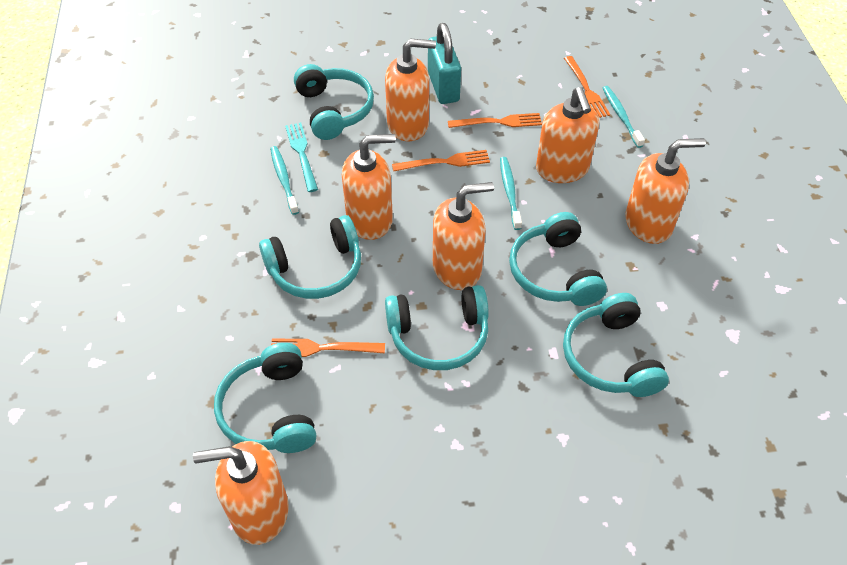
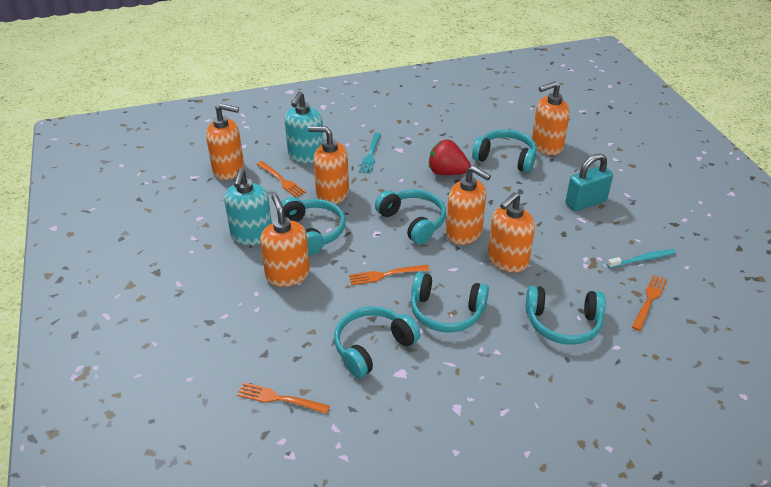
red strawberry: none = 0 -> [429,140,471,175] = 1
turquoise soap dispenser: none = 0 -> [224,169,272,245] [285,92,324,163] = 2
turquoise toothbrush: [270,146,299,215] [500,157,522,230] [603,86,645,148] = 3 -> [607,249,676,268] = 1

